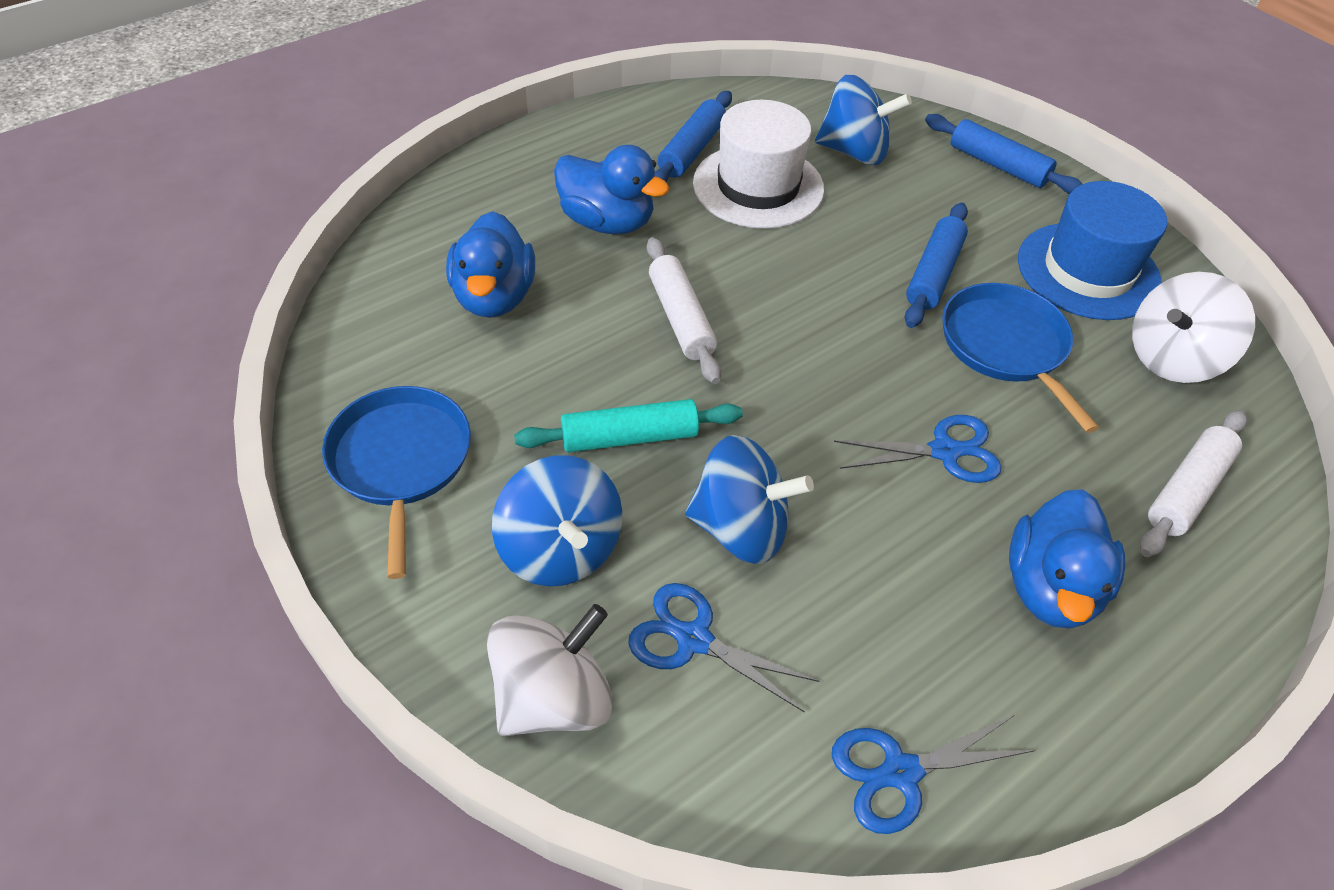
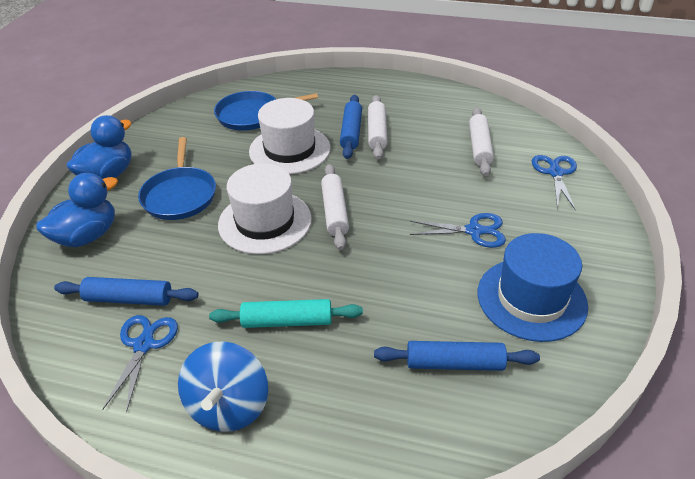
blue duck: [446,211,535,318] [554,145,669,234] [1009,489,1125,629] = 3 -> [36,173,118,247] [67,115,132,179] = 2
blue spinning top: [492,455,622,586] [685,435,814,564] [815,75,912,165] = 3 -> [178,341,268,432] = 1
white hat: [693,100,824,229] = 1 -> [218,163,312,254] [249,98,331,174] = 2
white rolling pin: [647,237,721,384] [1140,410,1247,557] = 2 -> [321,164,349,250] [368,95,388,160] [469,107,494,176] = 3
white spinning top: [487,604,613,736] [1132,272,1255,383] = 2 -> none = 0

